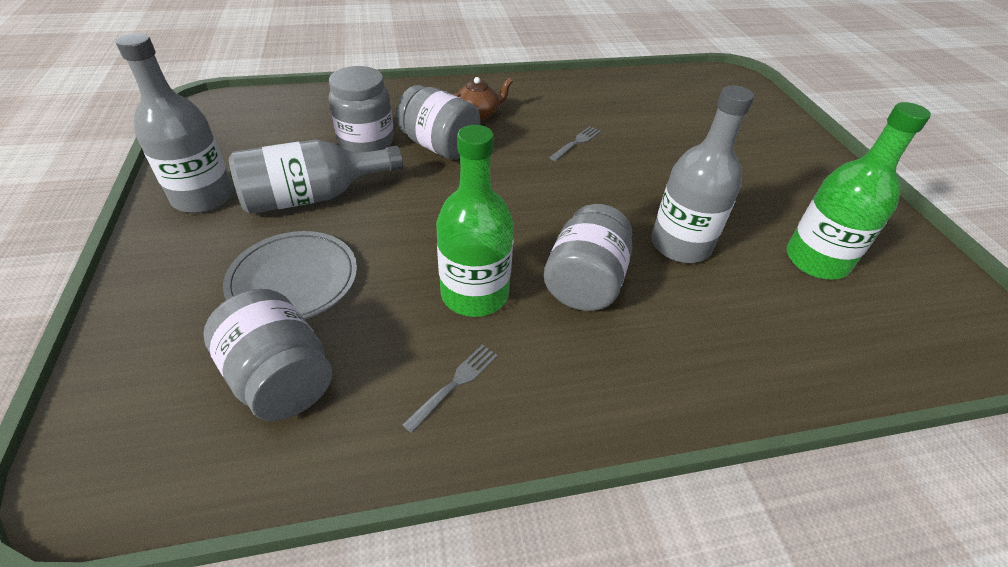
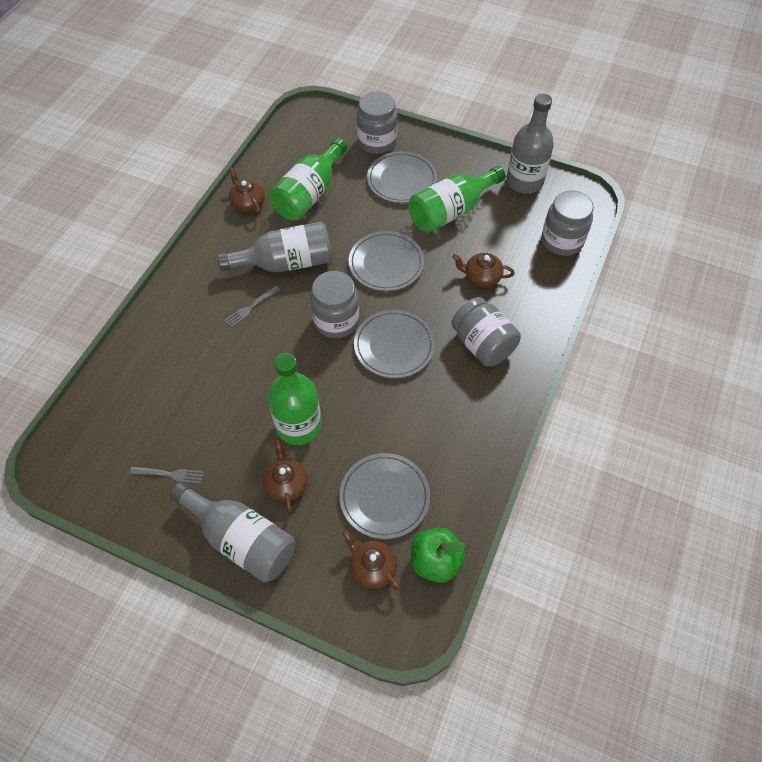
brown teapot: [453,77,513,121] = 1 -> [229,167,265,215] [263,439,308,512] [342,530,401,591] [452,253,515,287] = 4
green apple: none = 0 -> [411,527,465,583] = 1
green bottle: [436,125,514,317] [786,102,931,279] = 2 -> [268,353,322,445] [269,138,347,220] [408,166,505,233] = 3
grey plate: [223,231,357,320] = 1 -> [339,453,430,539] [349,231,424,291] [354,310,435,378] [367,151,437,203] = 4

